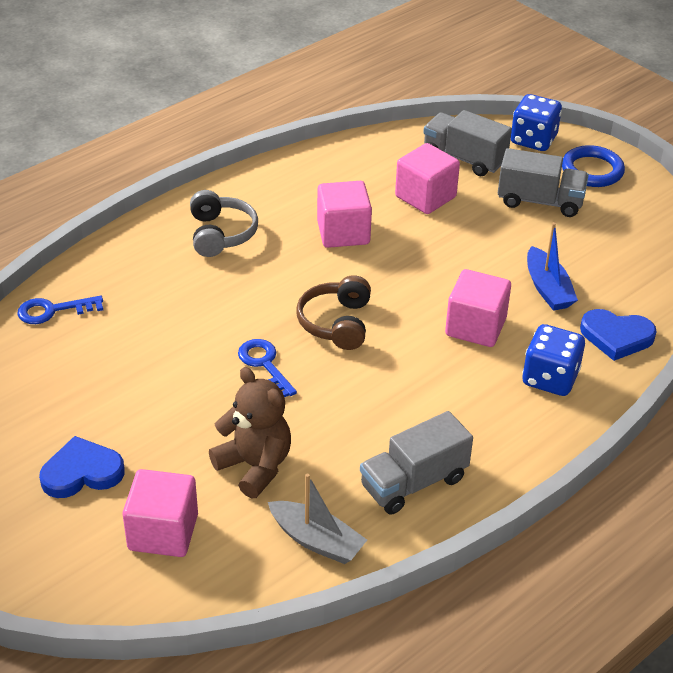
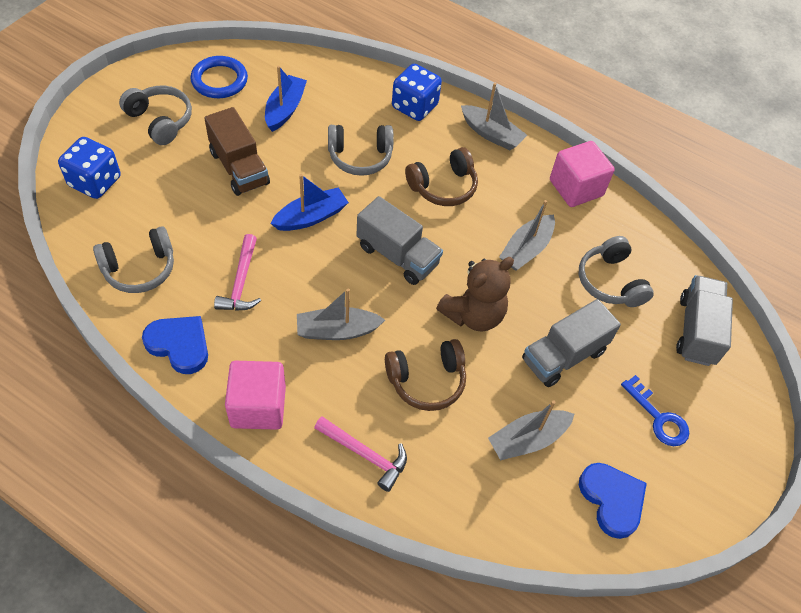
blue boat: [527,222,578,311] = 1 -> [265,66,307,132] [270,174,349,231] = 2
blue key: [18,296,103,324] [238,339,297,397] = 2 -> [621,375,689,446] = 1
brown headphones: [297,275,371,350] = 1 -> [385,339,466,411] [405,147,478,206] = 2
brown truck: none = 0 -> [204,107,270,196] = 1
grey boat: [268,474,367,564] = 1 -> [297,289,385,340] [461,83,527,150] [488,400,575,460] [499,200,555,271] = 4
grey headphones: [190,190,258,257] = 1 -> [93,226,174,293] [119,86,192,145] [328,125,394,176] [579,236,654,307] = 4
pink cube: [123,469,198,557] [317,181,372,248] [395,143,460,214] [445,269,511,347] = 4 -> [225,361,286,430] [550,141,615,207] = 2
pink hammer: none = 0 -> [214,234,261,311] [314,416,407,492] = 2

